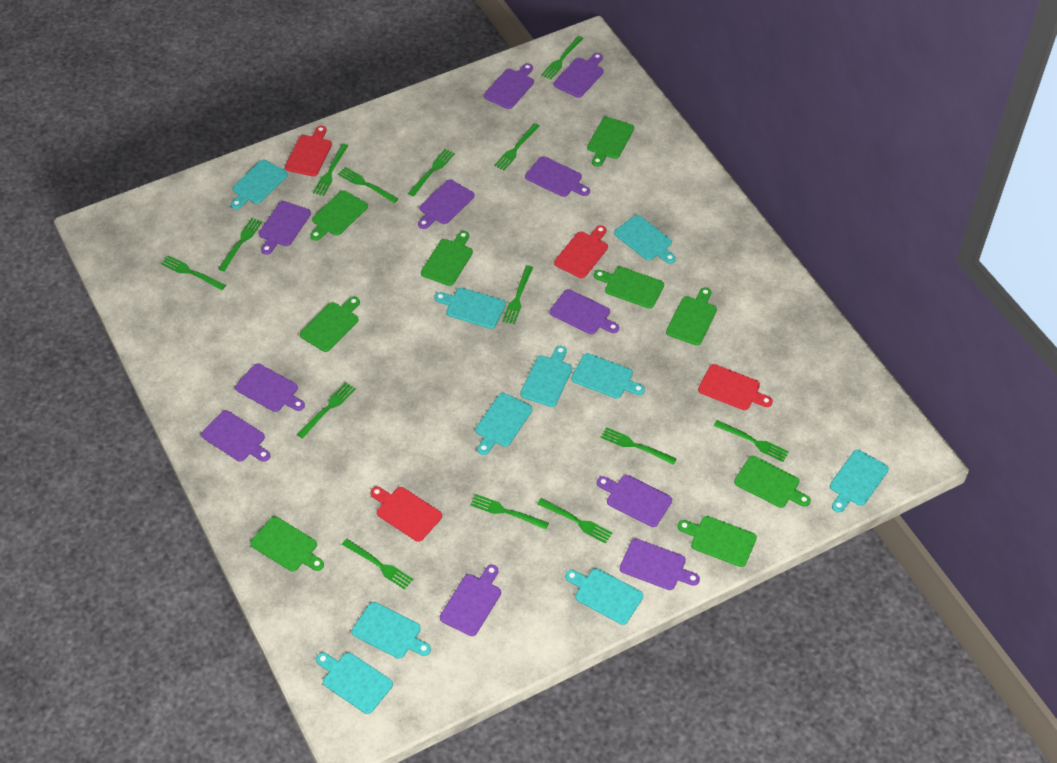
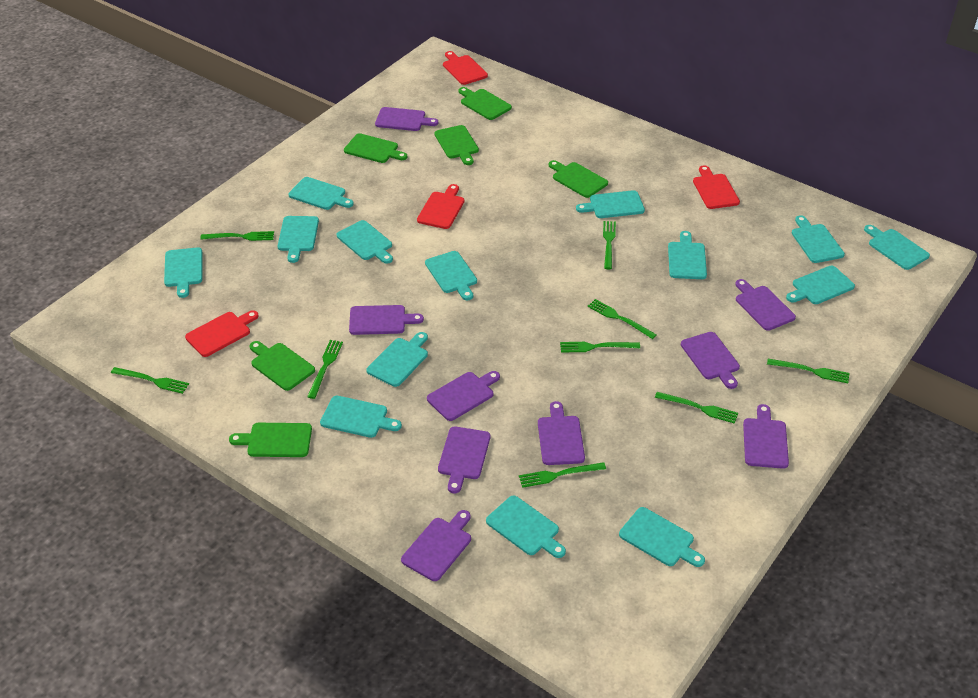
green cutting board: [250,516,324,572] [300,297,360,352] [310,190,368,241] [421,231,473,286] [587,117,634,167] [594,267,664,309] [666,287,717,345] [678,516,757,567] [734,456,811,508] = 9 -> [229,423,312,457] [249,341,315,391] [344,133,407,163] [434,125,479,165] [458,87,512,120] [549,160,608,198] = 6
green fork: [161,255,226,290] [218,218,262,271] [297,382,356,439] [313,144,348,196] [338,167,398,203] [342,539,413,590] [408,149,455,196] [470,494,549,530] [494,123,540,170] [502,265,533,324] [537,498,612,544] [541,36,584,80] [600,427,677,465] [714,420,789,462] = 14 -> [111,367,189,394] [200,231,274,241] [307,340,343,399] [519,462,606,488] [560,342,640,352] [587,299,657,339] [603,221,616,269] [655,392,738,424] [767,359,849,383] = 9
purple cutting board: [201,410,270,462] [235,364,305,412] [259,201,311,255] [418,179,475,229] [440,565,501,636] [484,63,534,109] [525,156,590,197] [550,289,619,334] [554,53,604,98] [597,475,672,527] [620,539,700,590] = 11 -> [349,305,424,335] [375,107,438,131] [401,510,471,581] [427,371,500,421] [438,426,490,493] [538,401,585,465] [681,332,740,389] [735,279,796,331] [743,404,789,469] = 9
turquoise cutting board: [231,160,288,209] [316,652,393,714] [352,602,431,659] [434,288,506,329] [475,393,533,455] [520,346,572,407] [565,568,643,625] [571,353,645,399] [614,215,676,264] [830,450,889,513] = 10 -> [164,247,203,298] [278,216,319,263] [288,177,354,210] [320,396,402,438] [337,220,393,264] [366,332,428,387] [425,251,477,300] [486,496,566,558] [576,190,645,218] [619,507,705,567] [668,231,707,279] [786,266,855,304] [792,215,845,263] [864,225,930,270] = 14

